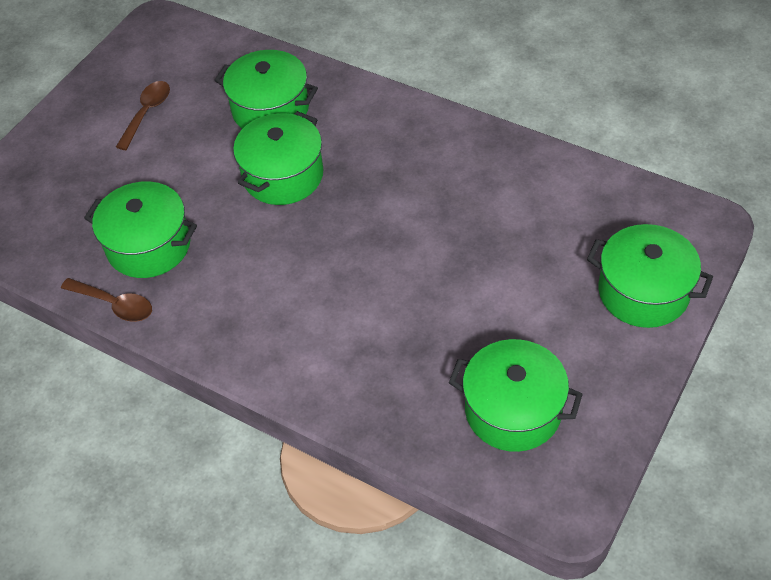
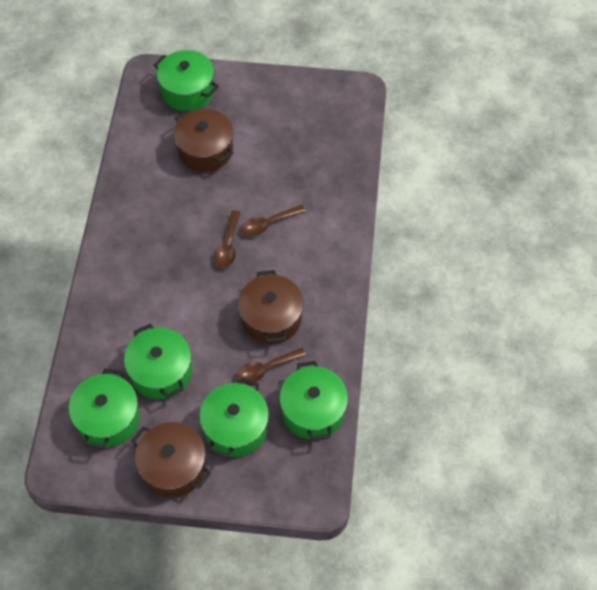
brown pot: none = 0 -> [131,422,211,497] [174,109,234,172] [238,270,304,344] = 3
brown spoon: [61,278,152,322] [116,81,170,150] = 2 -> [214,210,241,268] [236,348,306,384] [241,205,306,236] = 3

